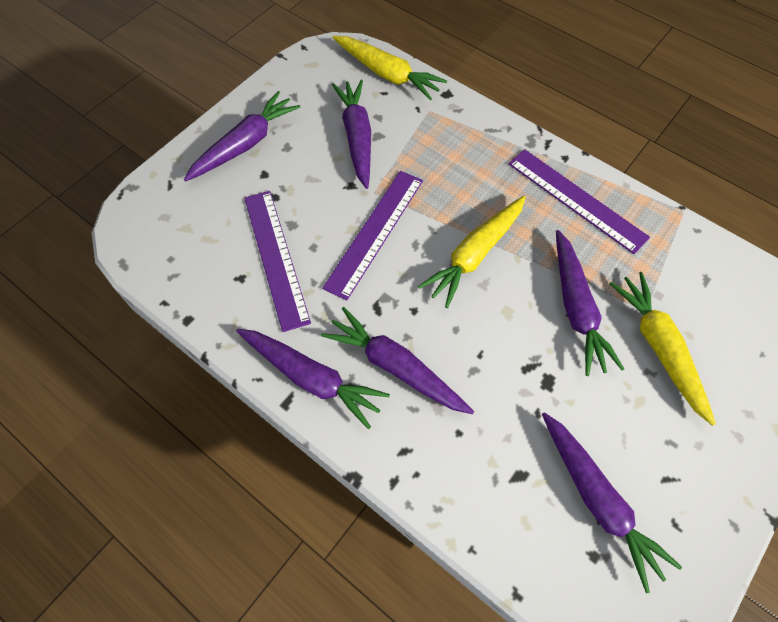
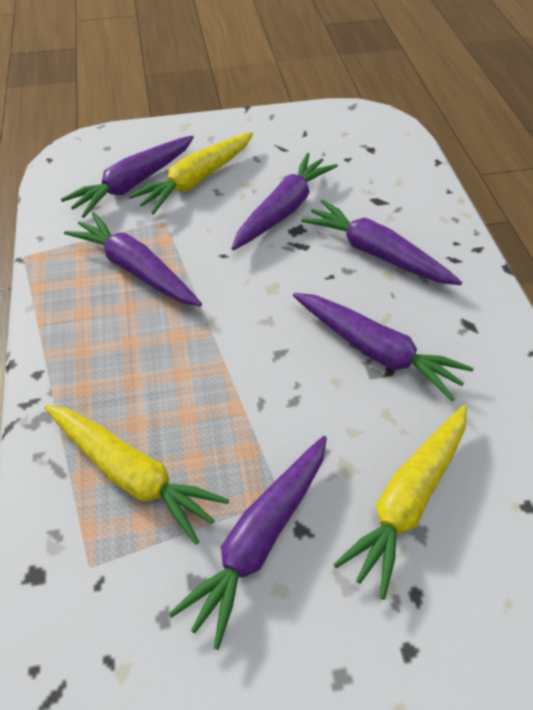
purple ruler: [244,191,311,332] [322,171,423,301] [508,149,650,254] = 3 -> none = 0

